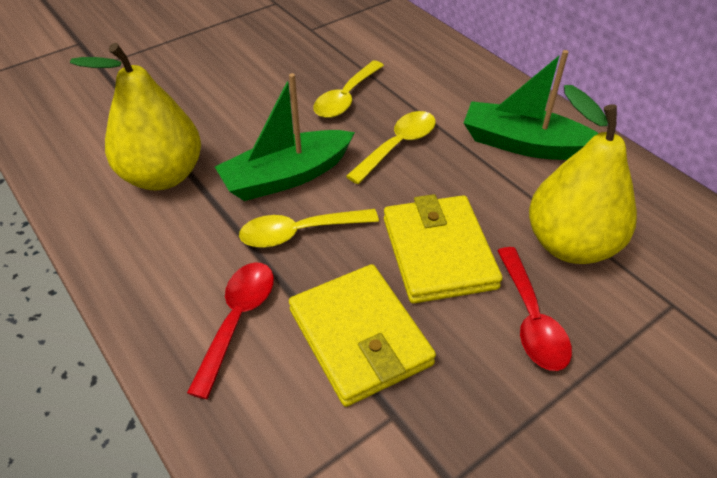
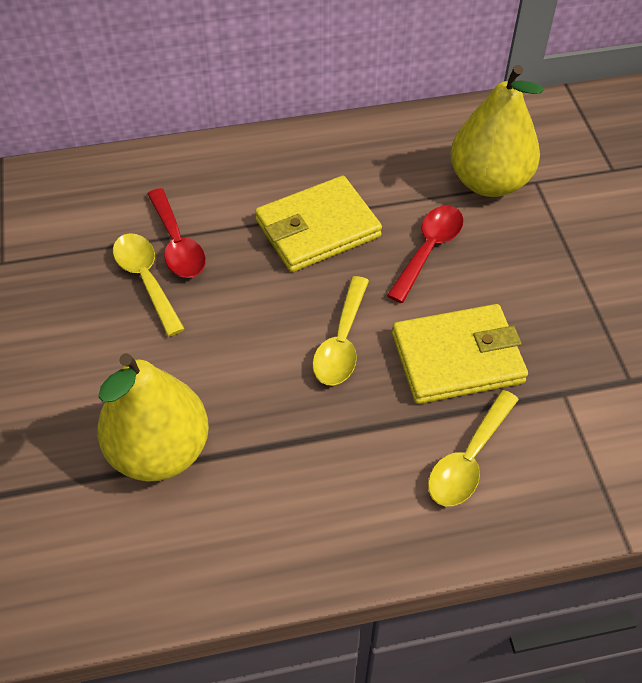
green boat: [215,73,355,201] [464,50,599,160] = 2 -> none = 0

